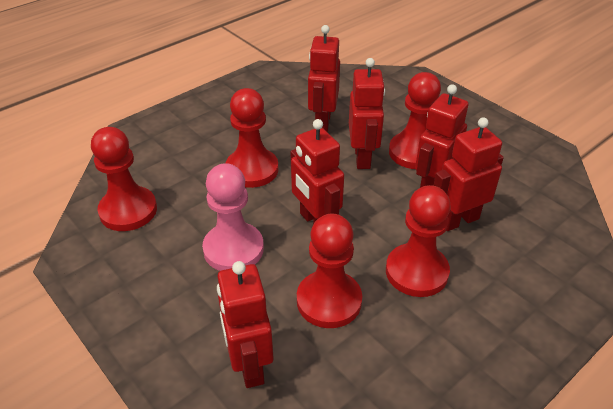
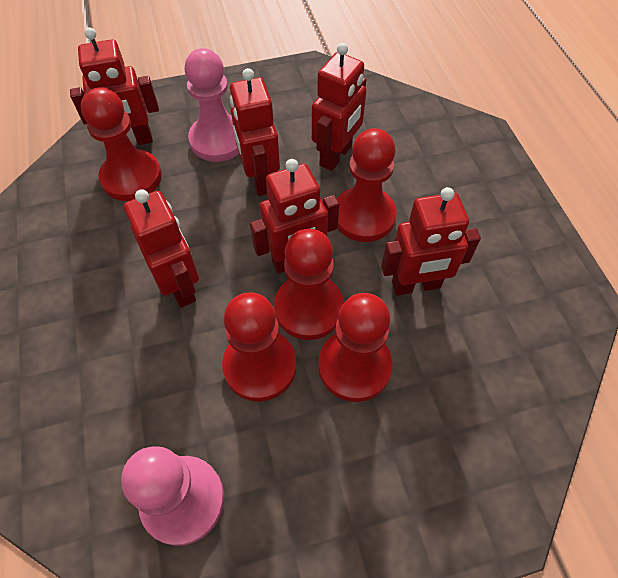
pink pawn: [202,163,264,271] = 1 -> [121,446,224,546] [184,48,239,162] = 2

